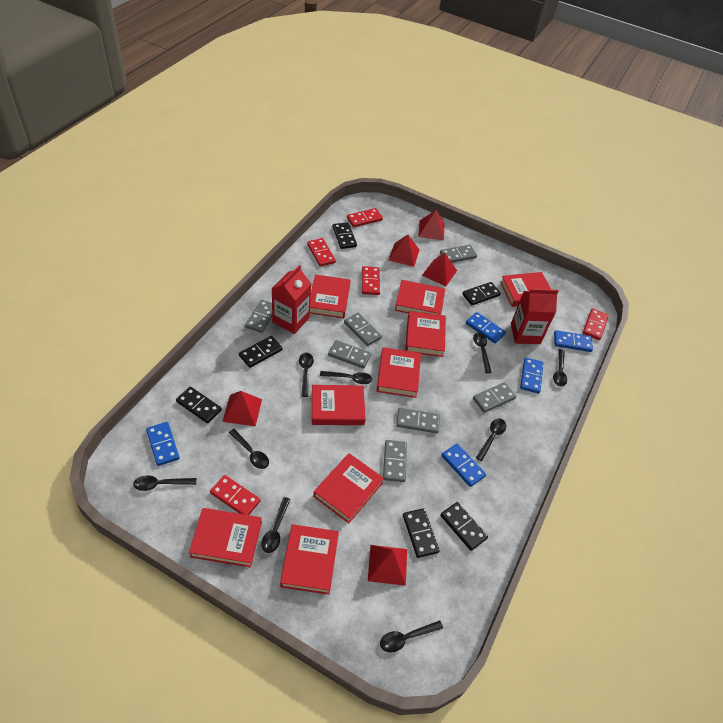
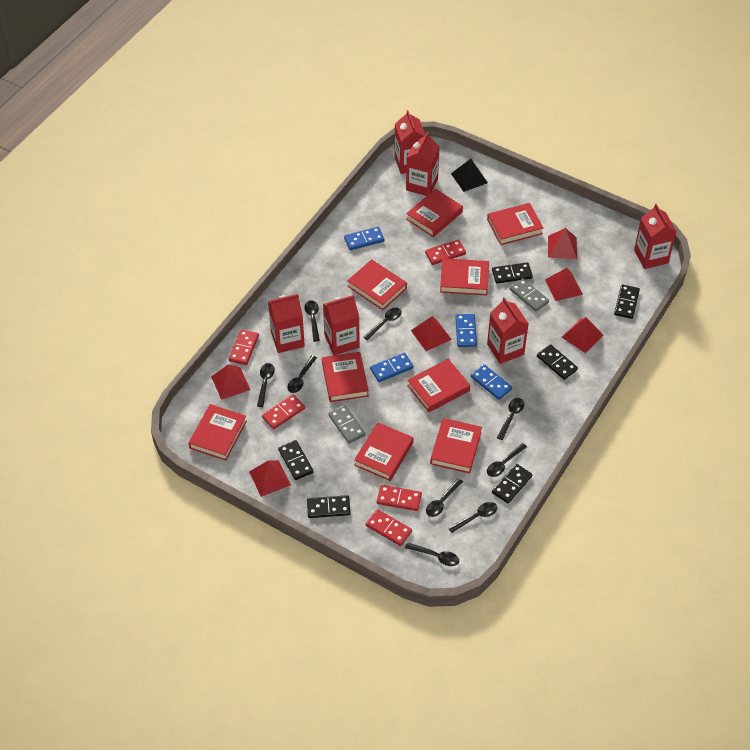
black pyramid: none = 0 -> [451,159,488,192] = 1
blue domino: [146,422,180,466] [441,444,486,487] [466,312,506,343] [520,357,544,394] [554,330,593,352] = 5 -> [344,227,385,250] [370,353,414,382] [455,314,477,347] [471,364,512,400] = 4
grey domino: [245,300,272,333] [328,340,371,369] [344,313,382,346] [383,440,407,482] [396,408,440,433] [440,245,477,263] [473,382,516,413] = 7 -> [328,405,366,444] [510,278,549,312] = 2
red carton: [272,265,311,334] [511,289,559,344] = 2 -> [268,294,305,353] [323,295,360,355] [394,110,425,174] [406,132,440,196] [487,297,529,364] [634,204,677,269] = 6
red pyramid: [222,391,262,426] [368,545,407,586] [389,235,420,267] [418,210,444,241] [422,253,457,286] = 5 -> [211,364,250,400] [249,460,291,497] [411,316,452,351] [545,268,583,301] [548,228,577,259] [562,317,604,353] = 6

